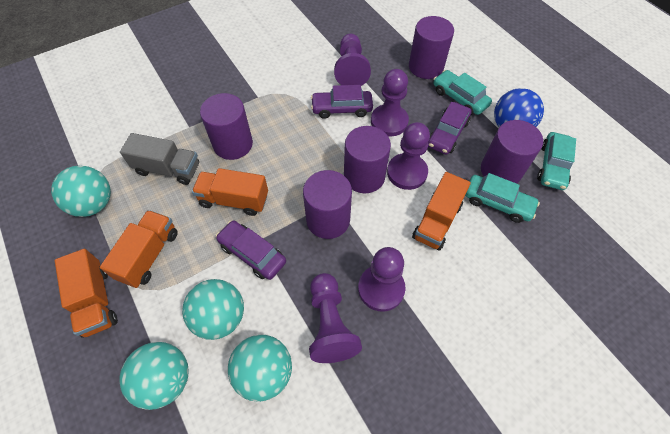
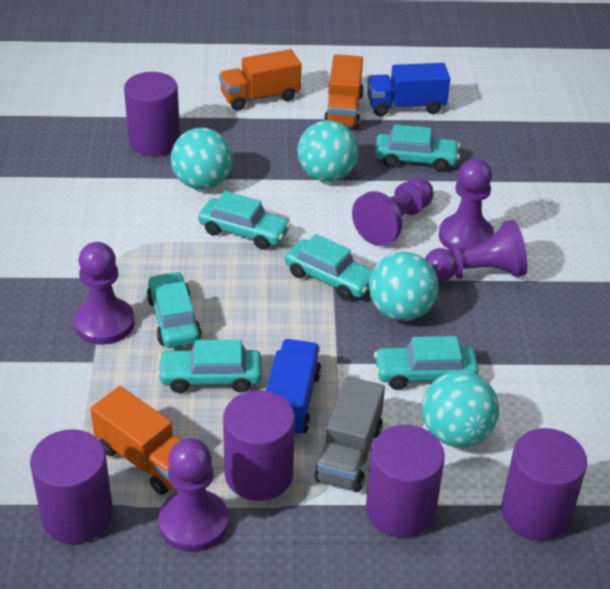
blue ball: [494,88,544,127] = 1 -> none = 0
blue truck: none = 0 -> [266,339,322,437] [367,63,450,116] = 2
orange truck: [55,249,118,338] [100,210,178,288] [192,168,268,216] [412,172,471,250] = 4 -> [91,386,182,495] [219,49,302,111] [324,54,363,129] = 3
purple car: [216,221,286,280] [311,85,373,119] [428,102,472,155] = 3 -> none = 0
turquoise car: [434,70,492,115] [465,173,540,223] [537,132,576,190] = 3 -> [147,272,201,348] [157,340,262,393] [198,191,291,250] [285,234,373,300] [374,336,479,390] [375,125,460,171] = 6

